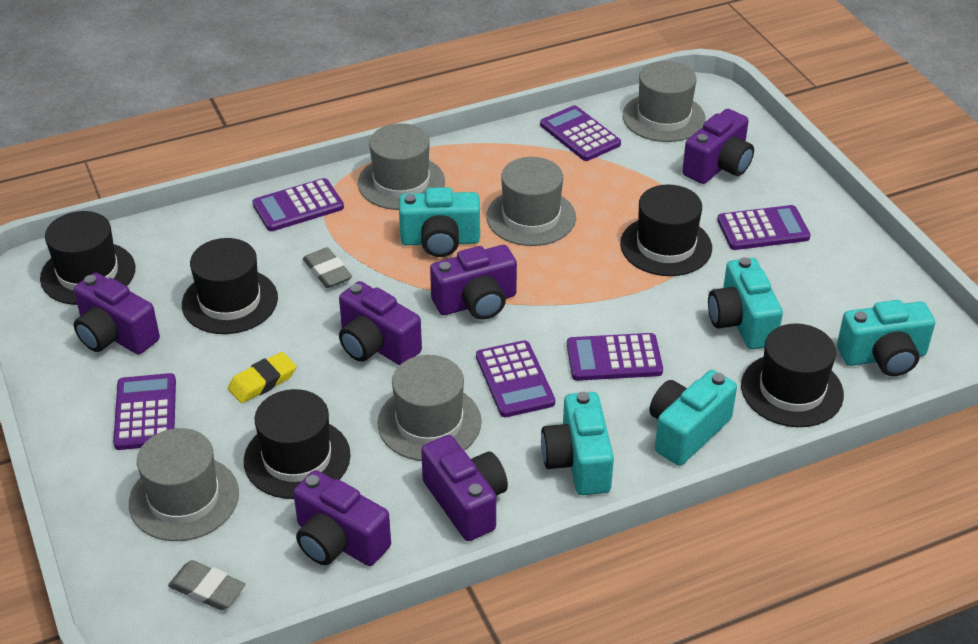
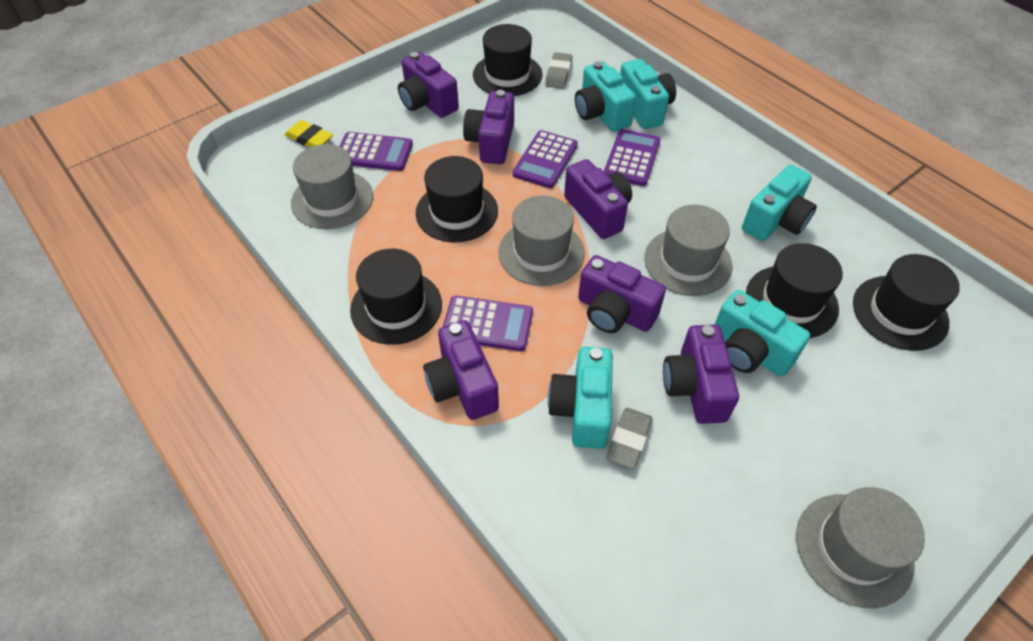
grey hat: [129,428,239,541] [358,123,445,210] [377,355,482,461] [487,157,576,246] [623,61,706,142] = 5 -> [291,144,373,229] [498,195,585,286] [644,205,732,296] [796,487,925,608] = 4
purple calculator: [113,373,176,450] [252,178,344,231] [476,340,555,417] [540,105,621,161] [567,333,663,381] [717,205,810,250] = 6 -> [339,132,413,171] [443,296,533,351] [513,130,578,188] [604,129,661,186] = 4

